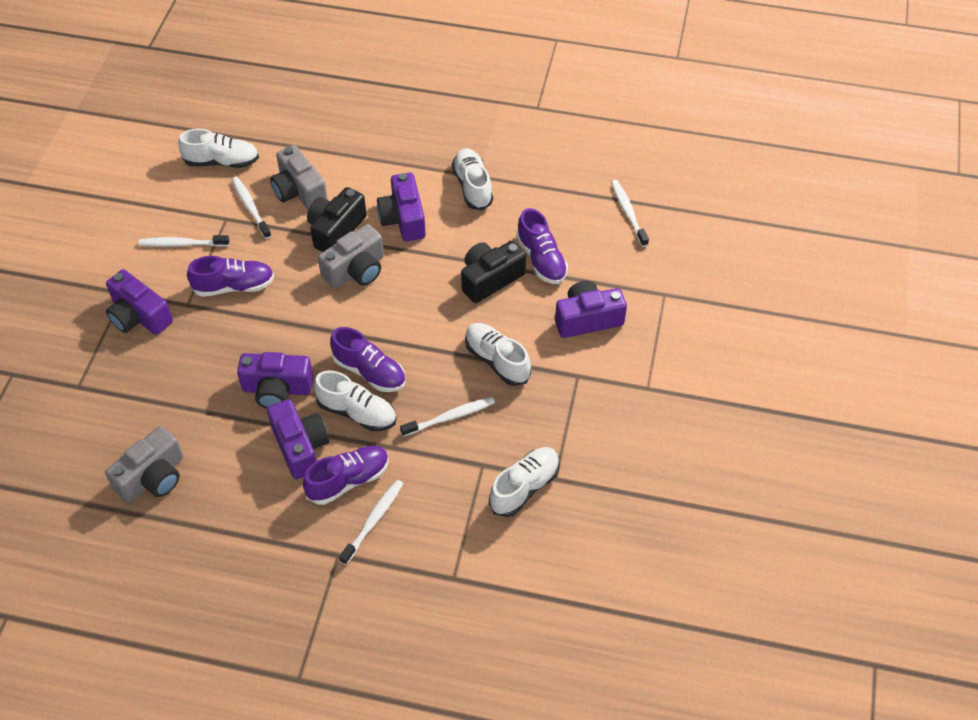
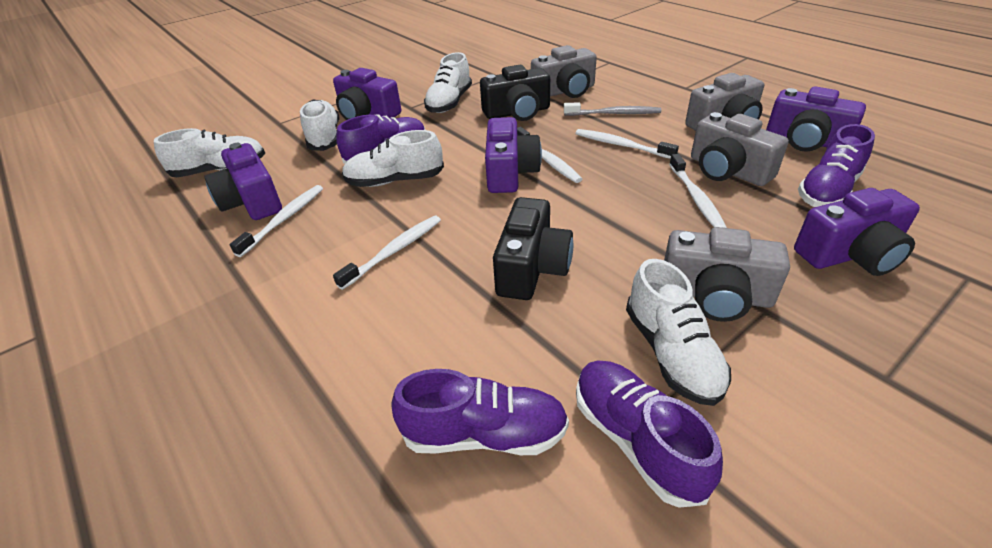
grey camera: [105,426,183,503] [270,145,328,209] [318,224,384,288] = 3 -> [531,45,597,98] [664,227,790,322] [685,73,764,131] [691,112,789,186] = 4
grey toothbrush: none = 0 -> [564,103,661,116] = 1

